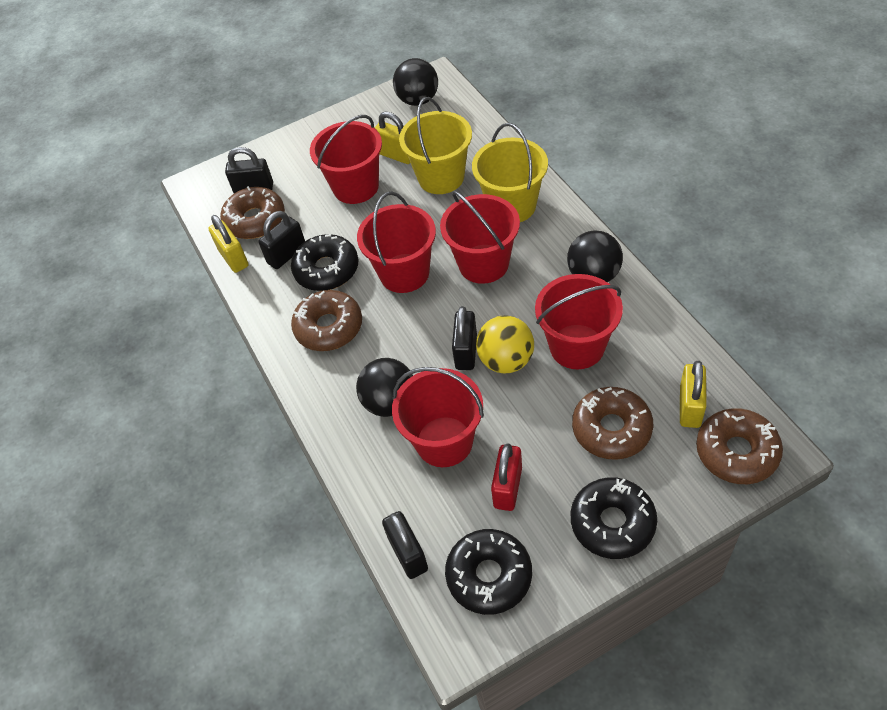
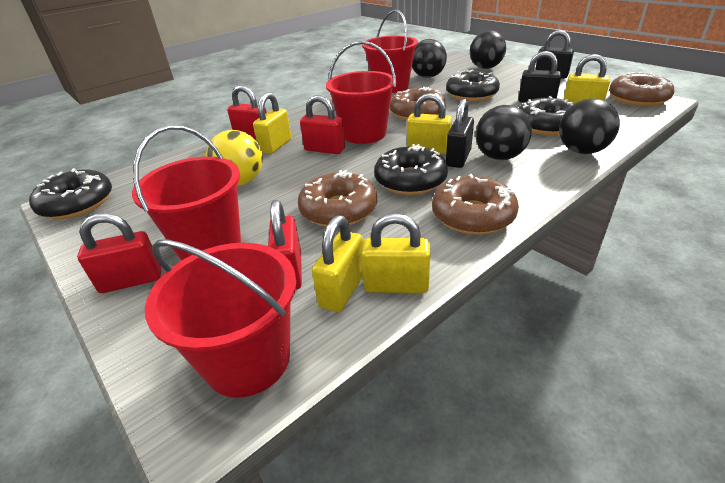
black ball: [356,358,413,417] [393,58,438,106] [567,230,623,282] = 3 -> [412,39,447,78] [470,30,506,69] [475,105,532,160] [559,98,620,154] = 4
black donut: [291,234,359,291] [445,529,532,615] [571,477,657,559] = 3 -> [29,168,112,219] [374,144,448,195] [446,70,500,101] [519,96,574,135] = 4
black padlock: [225,147,273,193] [259,211,305,269] [382,511,428,579] [452,306,477,370] = 4 -> [446,99,474,168] [518,51,561,103] [535,30,574,79] = 3
red bucket: [310,115,382,204] [357,192,436,293] [392,367,484,467] [440,191,520,284] [535,274,623,369] = 5 -> [132,125,241,260] [145,239,296,398] [326,41,396,144] [362,10,418,93] = 4
red padlock: [491,443,522,511] = 1 -> [77,213,162,293] [227,85,267,139] [268,200,302,290] [300,95,345,154] = 4
yellow bucket: [399,97,472,194] [472,123,548,222] = 2 -> none = 0
yellow padlock: [209,215,249,273] [374,112,410,164] [680,361,707,428] = 3 -> [253,92,291,154] [312,215,363,312] [361,213,431,293] [407,93,452,154] [563,54,610,104] = 5

